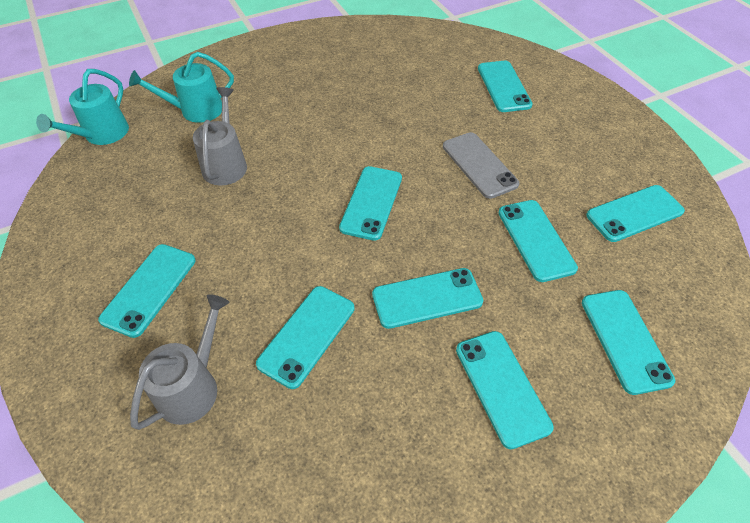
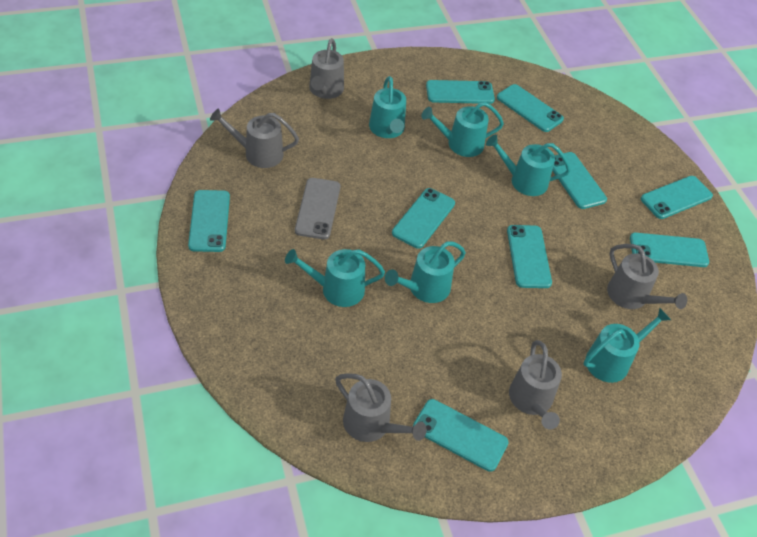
grey watering can: [130,294,229,430] [193,87,247,185] = 2 -> [210,108,299,168] [309,38,344,99] [335,373,427,442] [509,340,562,429] [607,244,687,309] = 5
turquoise watering can: [36,69,129,145] [129,52,234,123] = 2 -> [285,249,385,307] [369,76,406,138] [385,241,466,303] [421,102,504,157] [486,135,571,196] [584,308,671,383] = 6

